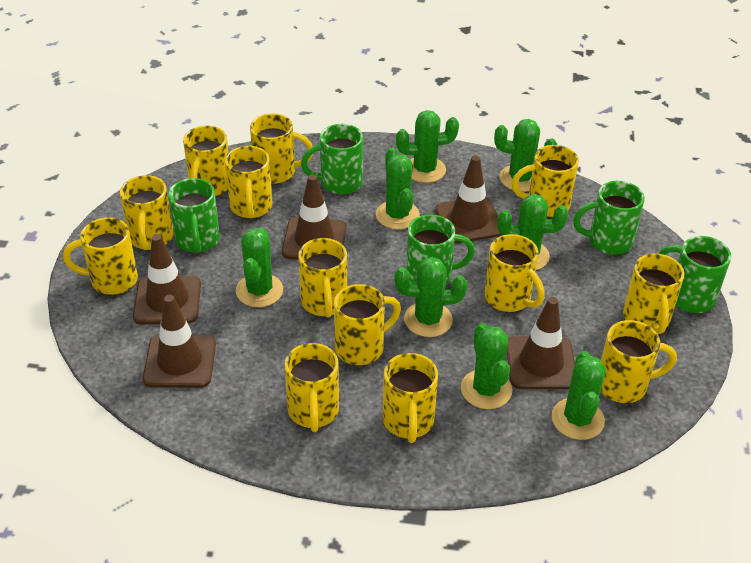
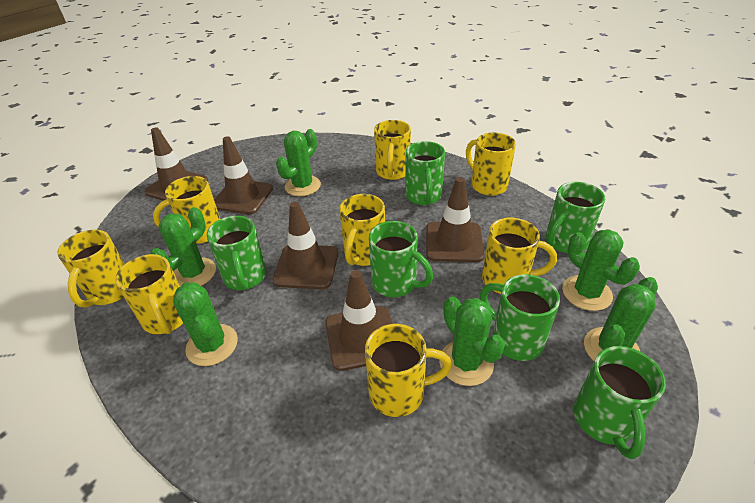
green cactus: [236,228,283,307] [376,147,420,229] [395,257,468,337] [396,110,459,183] [461,323,513,409] [494,119,557,192] [497,194,568,270] [552,351,606,440] = 8 -> [151,207,216,286] [173,282,238,366] [276,129,321,196] [439,296,505,386] [562,229,640,311] [584,277,658,361] = 6
green mug: [168,178,220,253] [301,124,363,195] [406,214,475,286] [573,181,645,255] [659,236,731,313] = 5 -> [207,216,267,291] [369,221,433,297] [405,141,445,205] [480,274,560,361] [546,182,605,253] [573,346,666,459] = 6
yellow mug: [63,217,138,295] [120,175,173,250] [183,126,229,196] [225,146,272,218] [250,113,313,184] [285,343,339,432] [298,238,347,318] [334,284,401,365] [383,353,438,443] [484,234,545,312] [511,145,579,217] [601,320,677,403] [623,253,684,334] = 13 -> [57,230,125,308] [115,254,183,334] [153,176,220,243] [339,194,385,266] [365,324,452,417] [374,120,411,180] [466,132,516,196] [482,218,557,294] = 8

